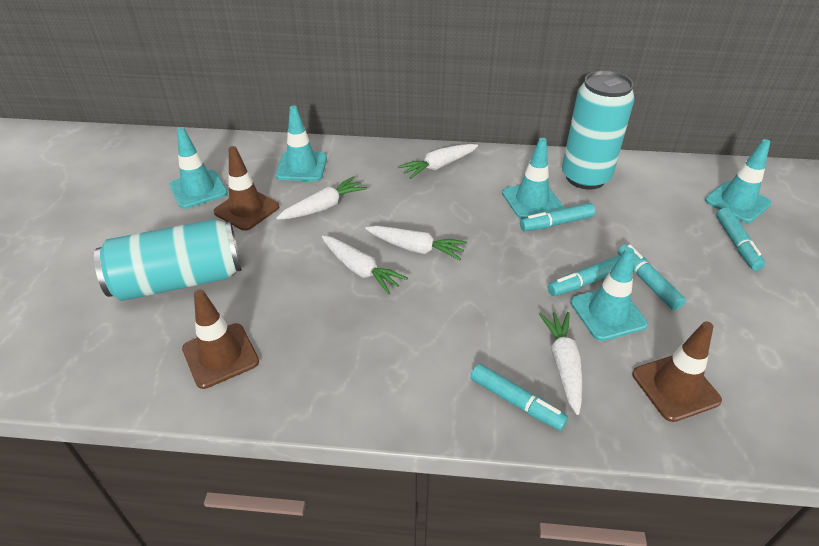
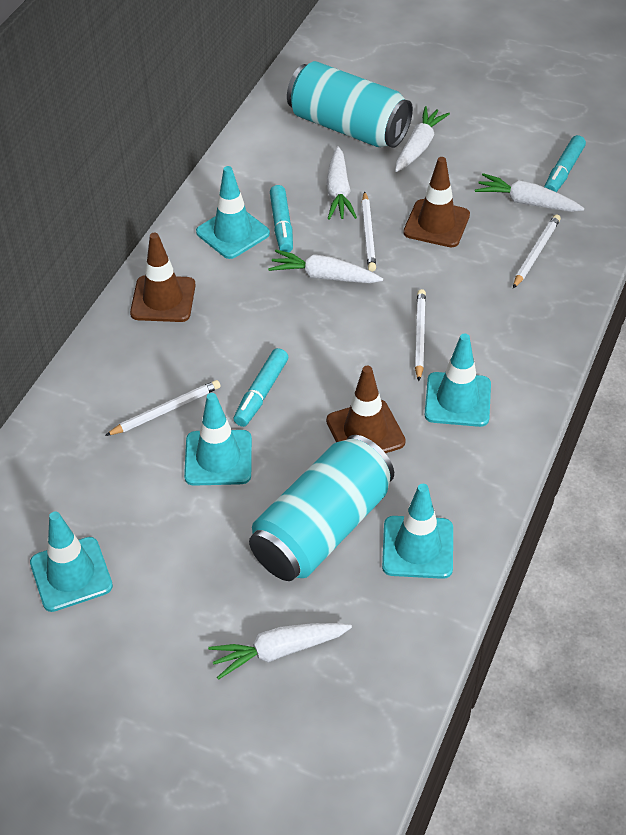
turquoise marker: [470,363,568,431] [520,203,595,231] [547,256,620,296] [618,244,686,310] [716,207,765,270] = 5 -> [234,348,288,427] [270,185,293,252] [544,135,586,192] = 3
white pencil: none = 0 -> [105,380,221,436] [362,191,376,272] [415,289,426,381] [513,214,561,288] = 4

